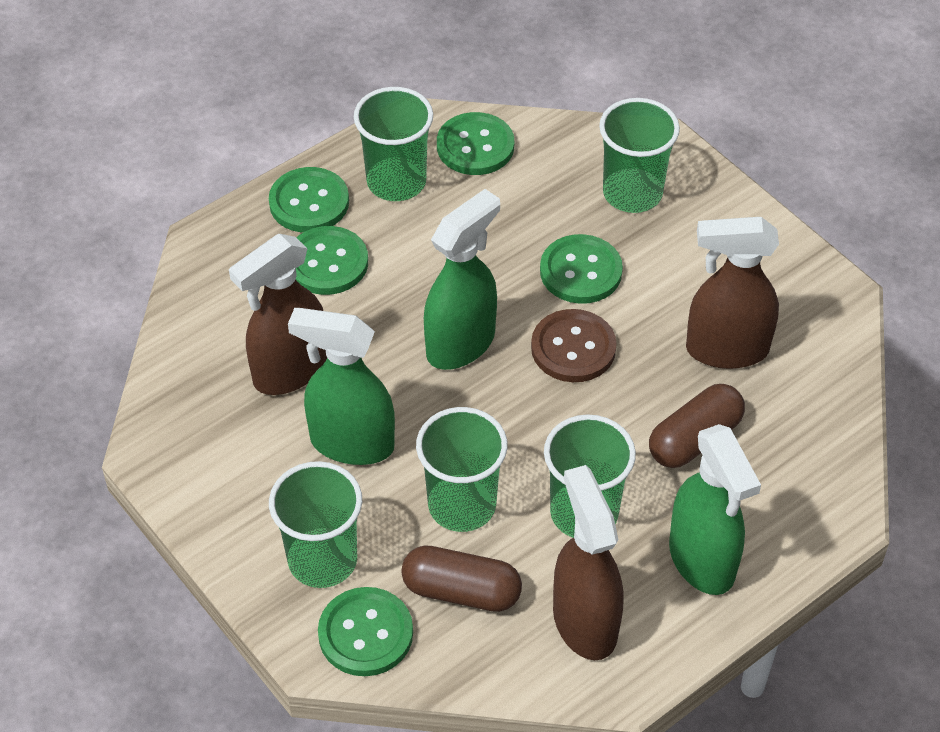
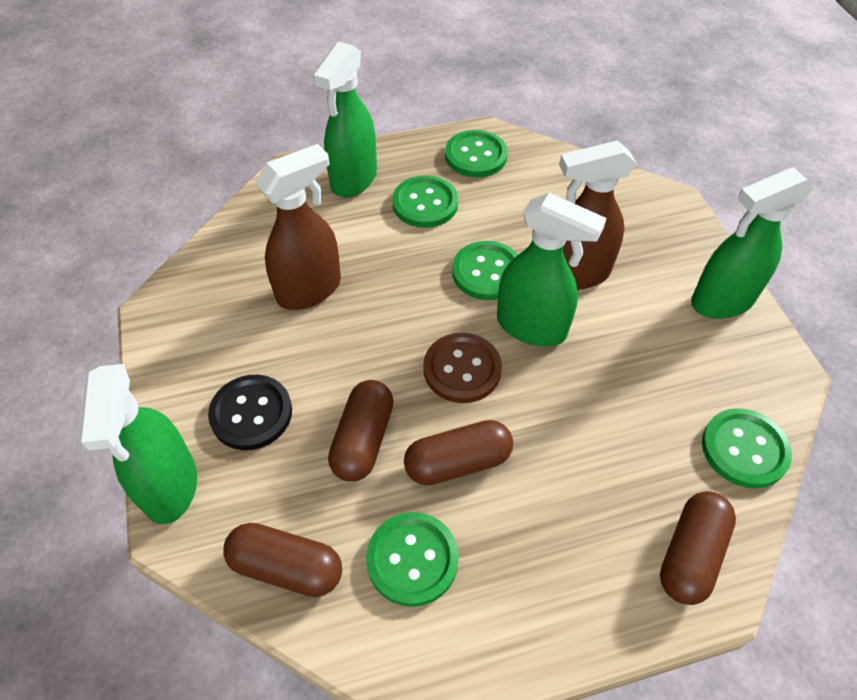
black button: none = 0 -> [208,375,292,450] = 1
brown capsule: [401,545,522,612] [649,384,745,468] = 2 -> [223,523,342,597] [328,380,394,482] [404,420,513,485] [660,491,736,605] = 4
brown spray bottle: [229,234,327,395] [553,465,623,660] [686,217,779,369] = 3 -> [255,144,341,310] [559,140,637,290] = 2
green cup: [269,461,362,588] [354,87,433,201] [416,407,507,532] [544,414,636,538] [599,98,680,213] = 5 -> none = 0
green spray bottle: [288,308,395,465] [424,189,500,370] [669,424,761,595] = 3 -> [79,364,197,524] [313,42,377,198] [497,193,606,347] [691,167,813,319] = 4

